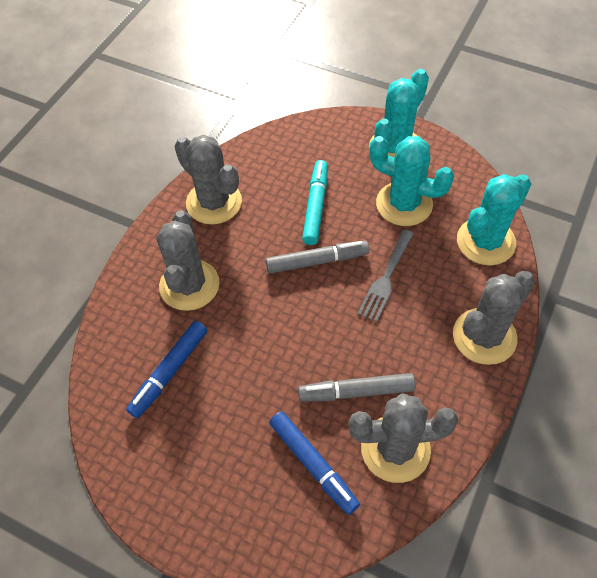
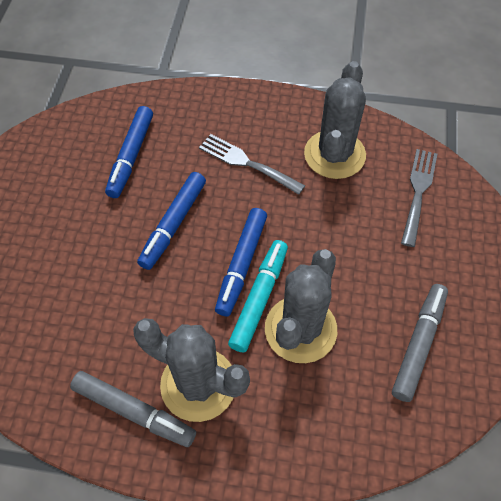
blue marker: [126,321,207,418] [269,411,360,515] = 2 -> [105,106,153,198] [137,172,206,270] [215,208,267,316] = 3
grey cactus: [156,210,220,311] [174,135,242,225] [349,393,458,483] [453,271,535,365] = 4 -> [133,318,250,422] [265,249,337,363] [304,61,366,179] = 3
grey fork: [358,229,414,322] = 1 -> [199,134,305,195] [401,149,437,247] = 2
turquoise cactus: [369,69,429,158] [369,136,454,226] [457,174,531,265] = 3 -> none = 0

